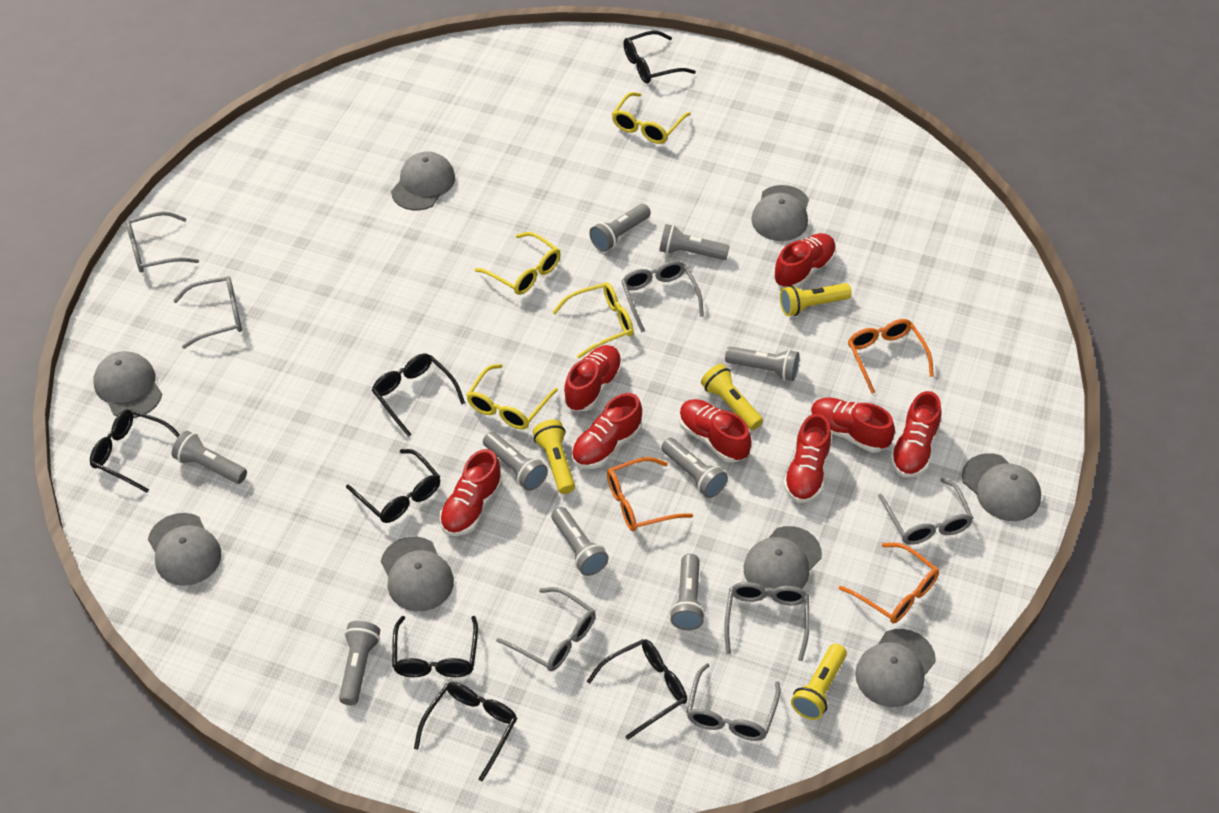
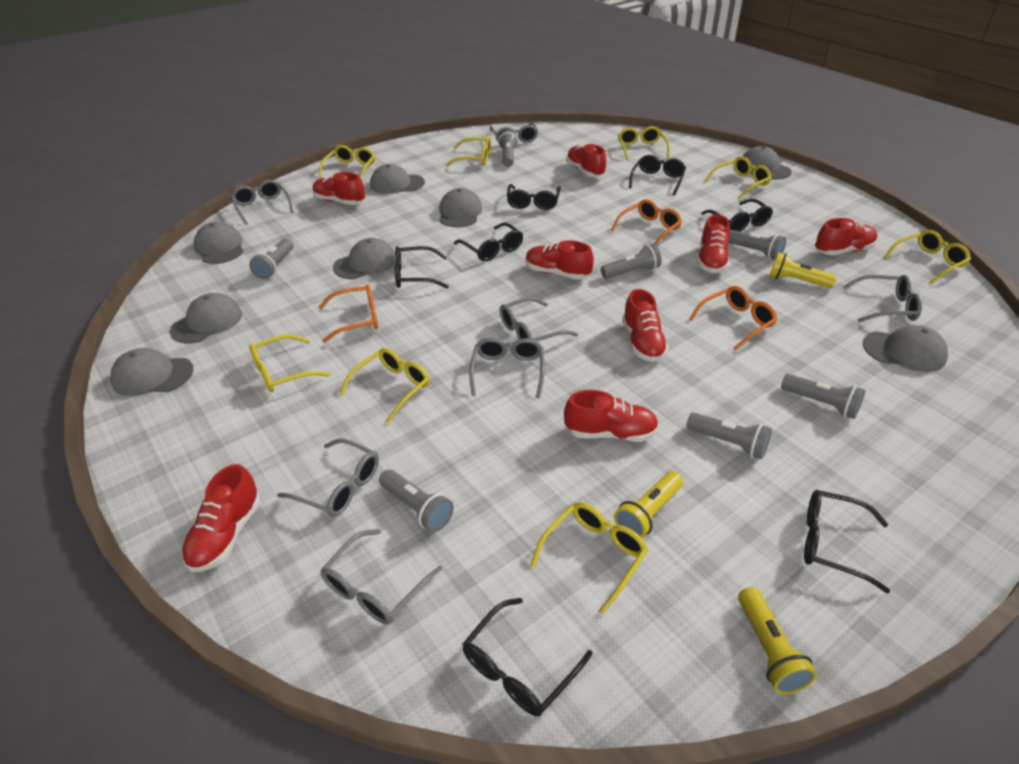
grey flashlight: [172,431,247,484] [339,621,380,705] [483,432,548,491] [551,507,609,576] [589,204,651,252] [659,224,730,260] [661,438,728,498] [670,554,705,630] [725,346,799,381] = 9 -> [249,238,293,279] [379,469,454,532] [498,130,518,167] [601,244,662,279] [687,413,772,459] [728,230,786,260] [781,374,865,419] = 7
yellow flashlight: [533,419,575,494] [701,364,763,430] [780,283,852,316] [791,644,847,720] = 4 -> [614,471,683,538] [738,587,817,694] [769,252,837,288] = 3
yellow glasses: [466,364,558,430] [475,232,561,295] [552,282,634,359] [612,92,691,144] = 4 -> [249,334,331,392] [319,145,375,179] [340,348,430,424] [446,136,491,167] [530,502,648,615] [618,126,670,161] [705,156,772,199] [884,230,971,284] = 8

